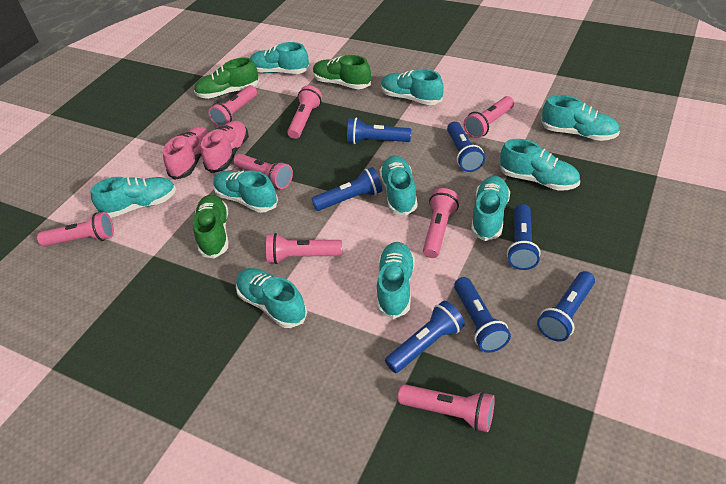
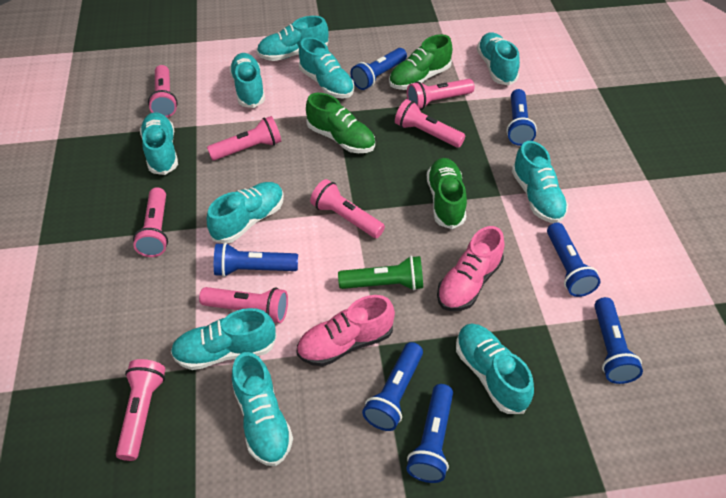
green flashlight: none = 0 -> [338,256,423,290] = 1

